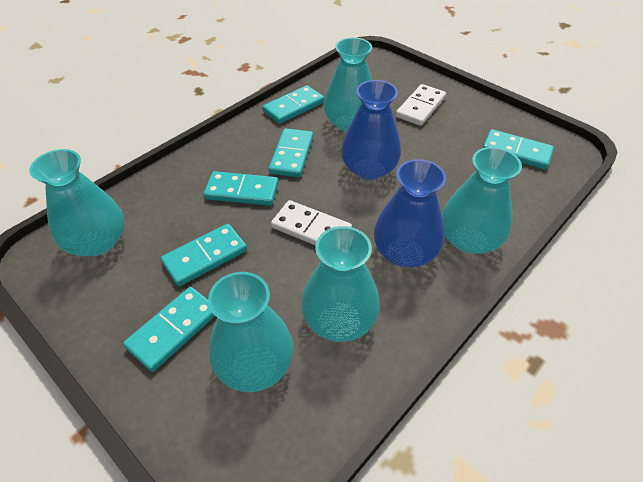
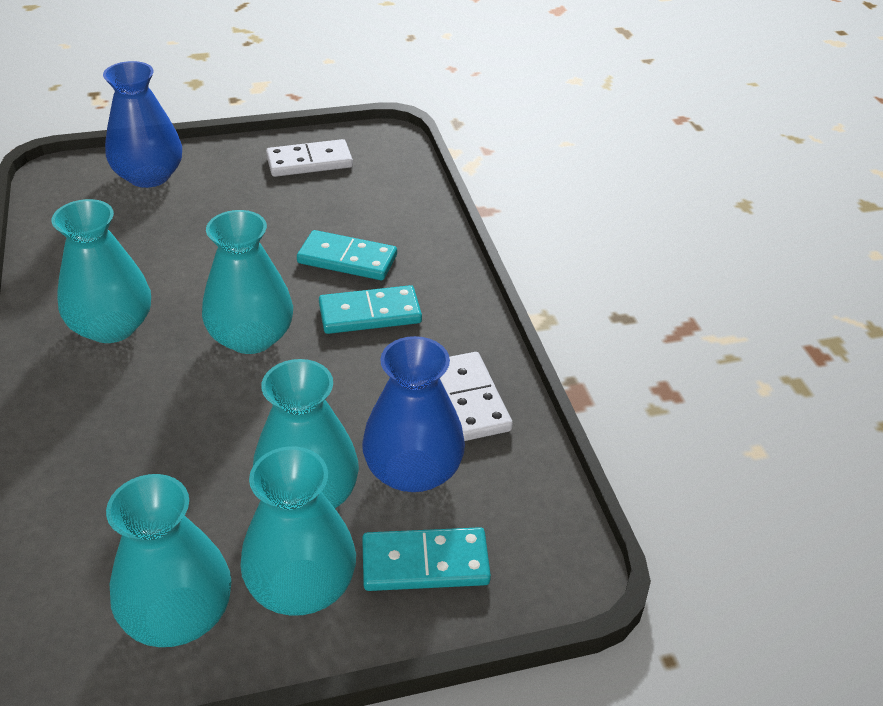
turquoise domino: [123,287,215,372] [161,224,247,286] [204,171,279,206] [262,85,324,124] [269,128,313,177] [483,129,554,170] = 6 -> [297,230,397,280] [319,285,422,334] [362,527,491,591] = 3

